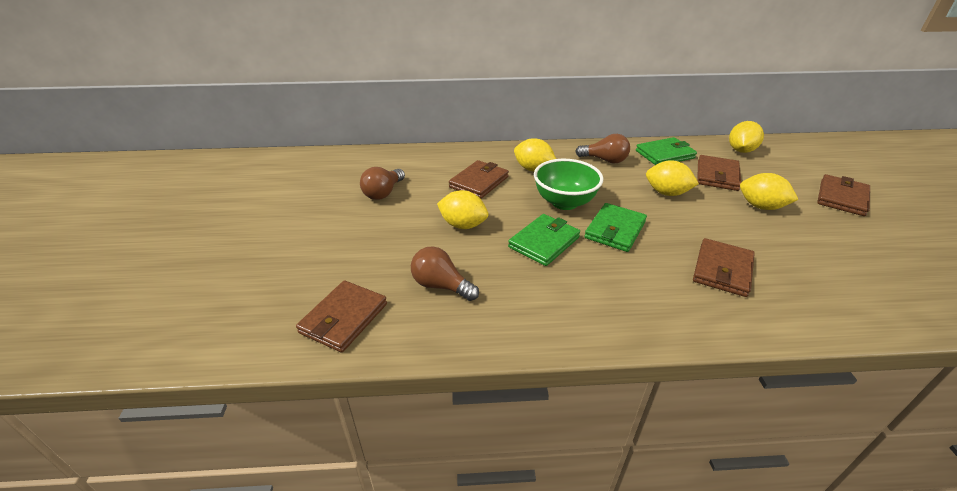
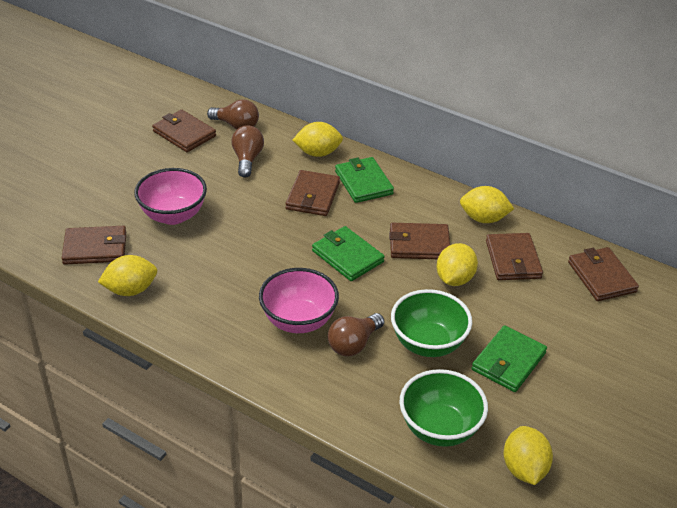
brown wallet: [296,280,387,353] [449,160,509,199] [693,238,755,297] [697,155,741,191] [817,174,870,216] = 5 -> [62,226,126,265] [152,110,216,152] [286,170,340,216] [389,223,450,259] [486,233,543,280] [568,247,639,301] = 6
green bowl: [534,159,603,210] = 1 -> [391,289,472,357] [399,369,488,447] = 2
pink bowl: none = 0 -> [134,168,207,225] [259,268,339,333] = 2

